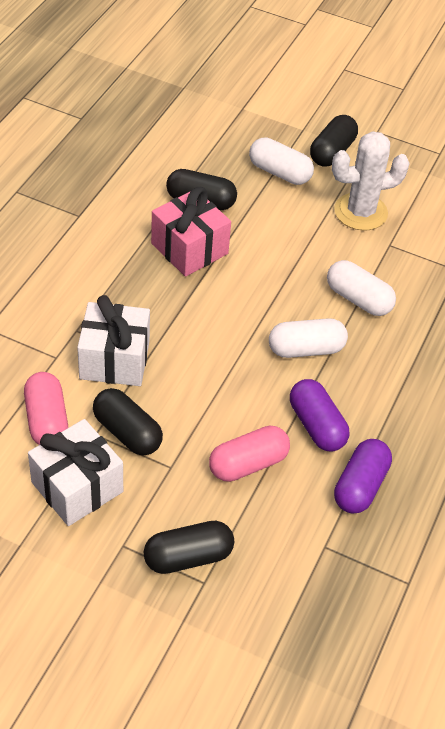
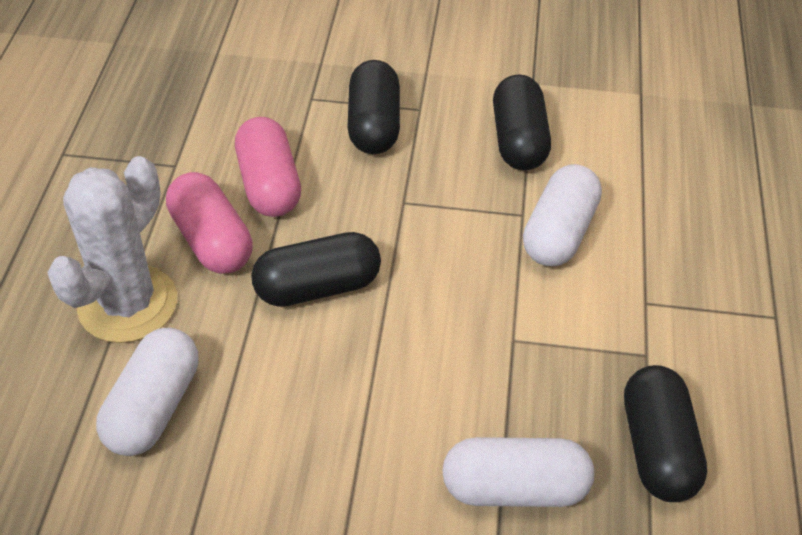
pink gift: [151,187,231,277] = 1 -> none = 0
purple capsule: [290,379,349,451] [334,439,392,514] = 2 -> none = 0
white gift: [28,419,123,526] [77,295,150,386] = 2 -> none = 0

